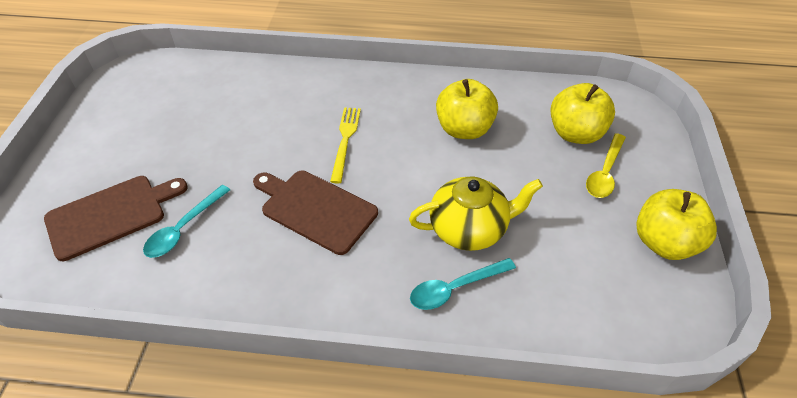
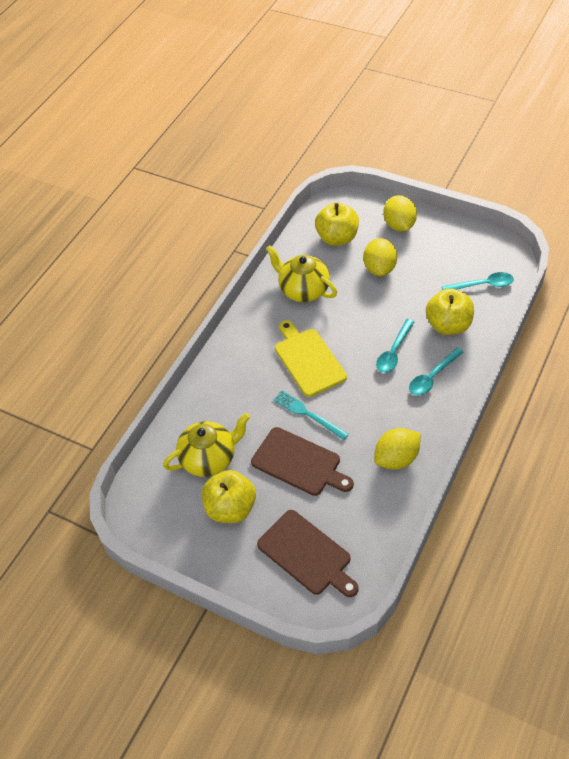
turquoise fork: none = 0 -> [273,390,349,440] = 1
turquoise spoon: [143,185,230,258] [410,258,516,310] = 2 -> [376,319,414,373] [409,347,464,395] [442,272,514,290] = 3
yellow cutting board: none = 0 -> [275,320,347,397] = 1
yellow fork: [330,107,361,184] = 1 -> none = 0
yellow lemon: none = 0 -> [363,238,397,276] [374,428,421,470] [384,195,417,231] = 3
yellow spoon: [586,133,626,198] = 1 -> none = 0
yellow teapot: [409,177,543,251] = 1 -> [163,413,250,477] [266,245,337,302] = 2

